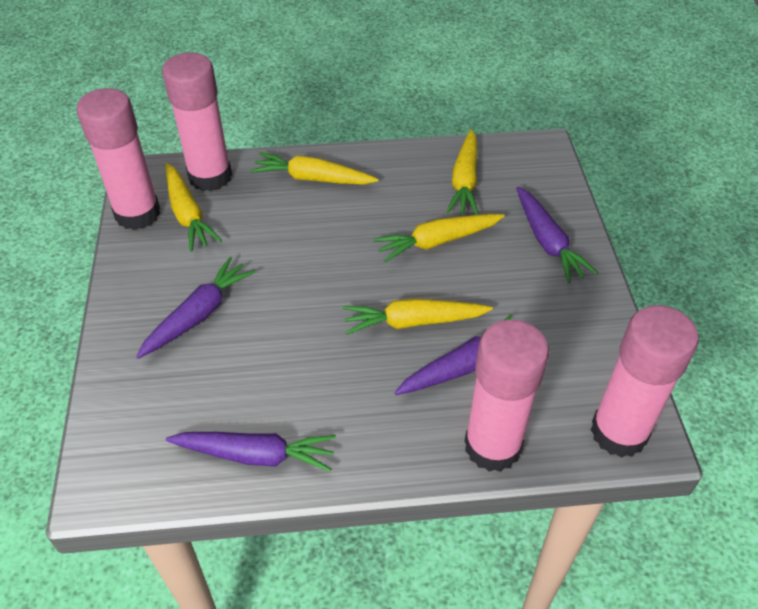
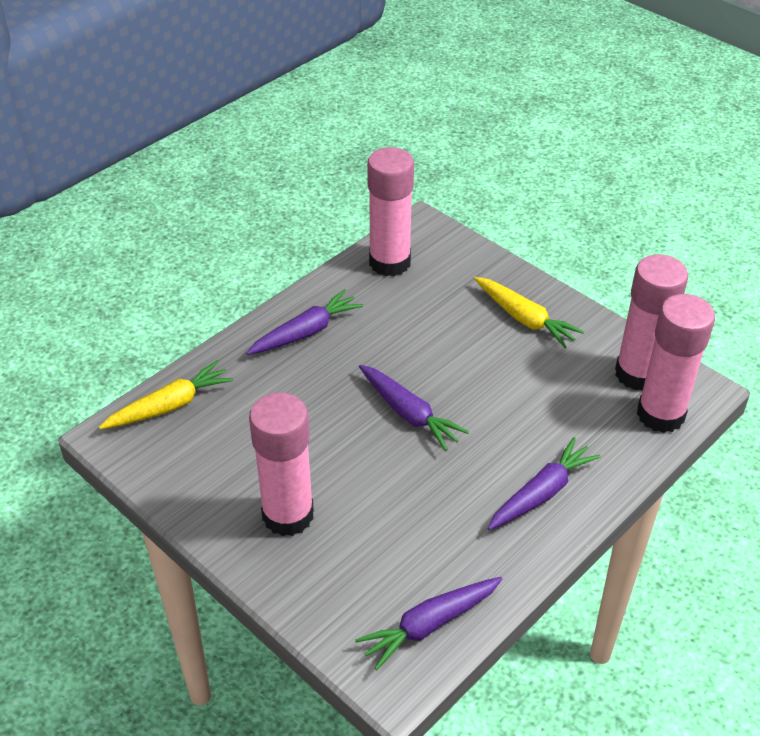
yellow carrot: [165,163,222,252] [251,152,379,185] [343,298,493,335] [373,214,505,262] [446,129,479,215] = 5 -> [99,360,233,429] [474,277,584,348] = 2

